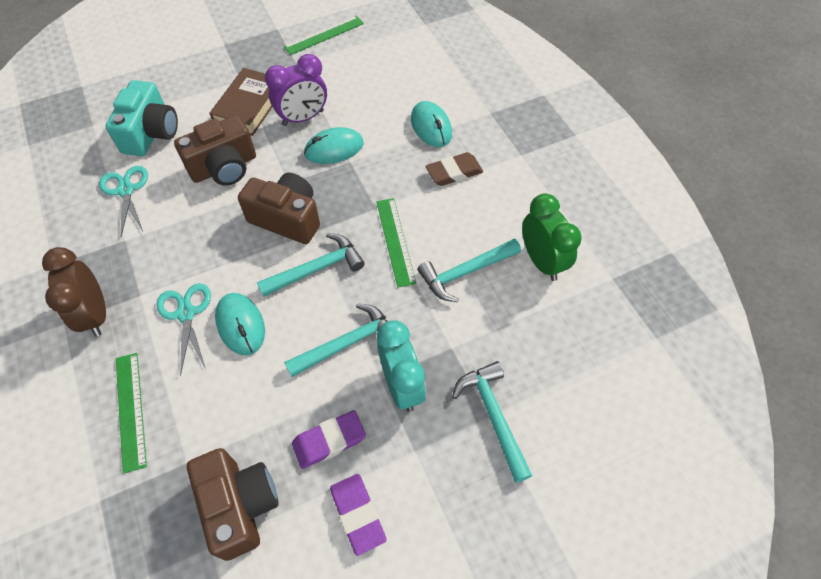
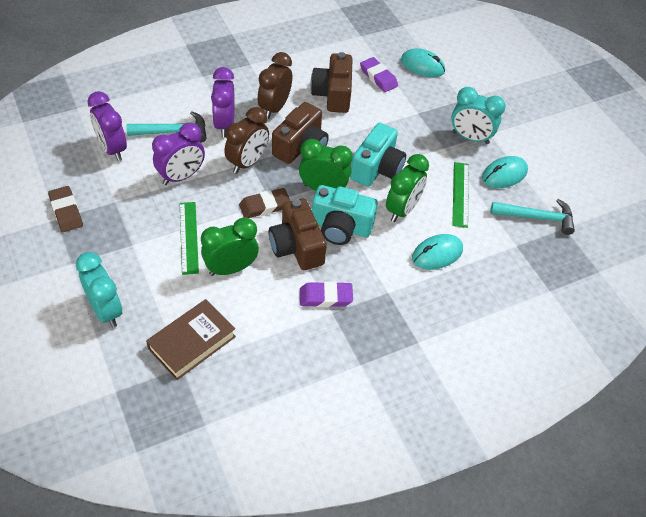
brown clock: [42,247,106,337] = 1 -> [224,107,269,174] [258,52,292,119] = 2
brown eraser: [426,152,483,186] = 1 -> [48,186,83,232] [239,188,290,218] = 2
green clock: [522,193,582,281] = 1 -> [201,217,259,276] [299,139,353,191] [386,154,429,222] = 3
green ruler: [116,353,147,474] [284,16,364,55] [376,198,417,288] = 3 -> [180,202,199,275] [452,162,469,228] = 2
purple clock: [265,54,327,126] = 1 -> [88,91,127,161] [152,123,205,185] [211,67,235,137] = 3
turquoise camera: [105,80,178,156] = 1 -> [312,185,378,245] [350,123,406,187] = 2
turquoise clock: [377,320,426,412] = 1 -> [76,252,122,328] [451,87,506,144] = 2
turquoise hammer: [257,233,365,297] [284,303,388,377] [417,239,521,302] [452,361,532,483] = 4 -> [126,111,206,142] [491,199,575,235] = 2
turquoise scissors: [99,166,148,236] [157,283,211,376] = 2 -> none = 0

